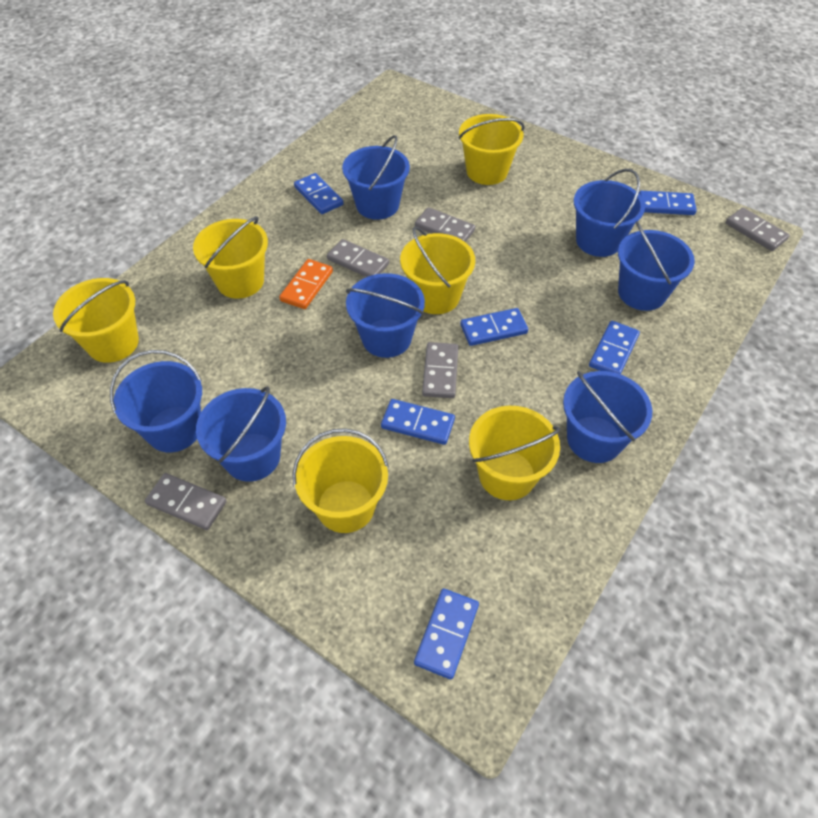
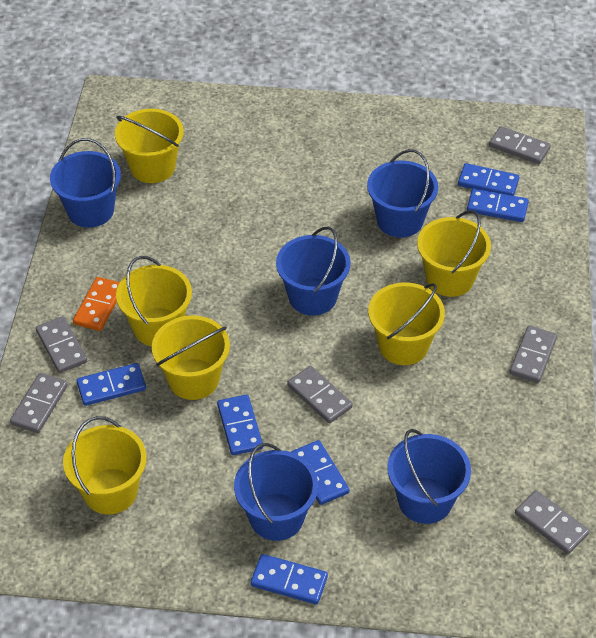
blue bucket: [110,350,202,453] [196,386,286,482] [342,135,410,220] [346,273,425,358] [563,371,652,463] [574,169,645,257] [618,221,695,311] = 7 -> [50,138,121,228] [234,443,318,541] [276,226,351,316] [367,149,438,238] [387,429,471,524] = 5
grey domino: [145,473,227,530] [327,239,389,277] [415,207,475,242] [422,342,459,398] [726,208,790,251] = 5 -> [10,373,68,433] [36,316,87,373] [287,366,353,423] [489,126,551,164] [509,326,557,383] [515,490,589,554] = 6

